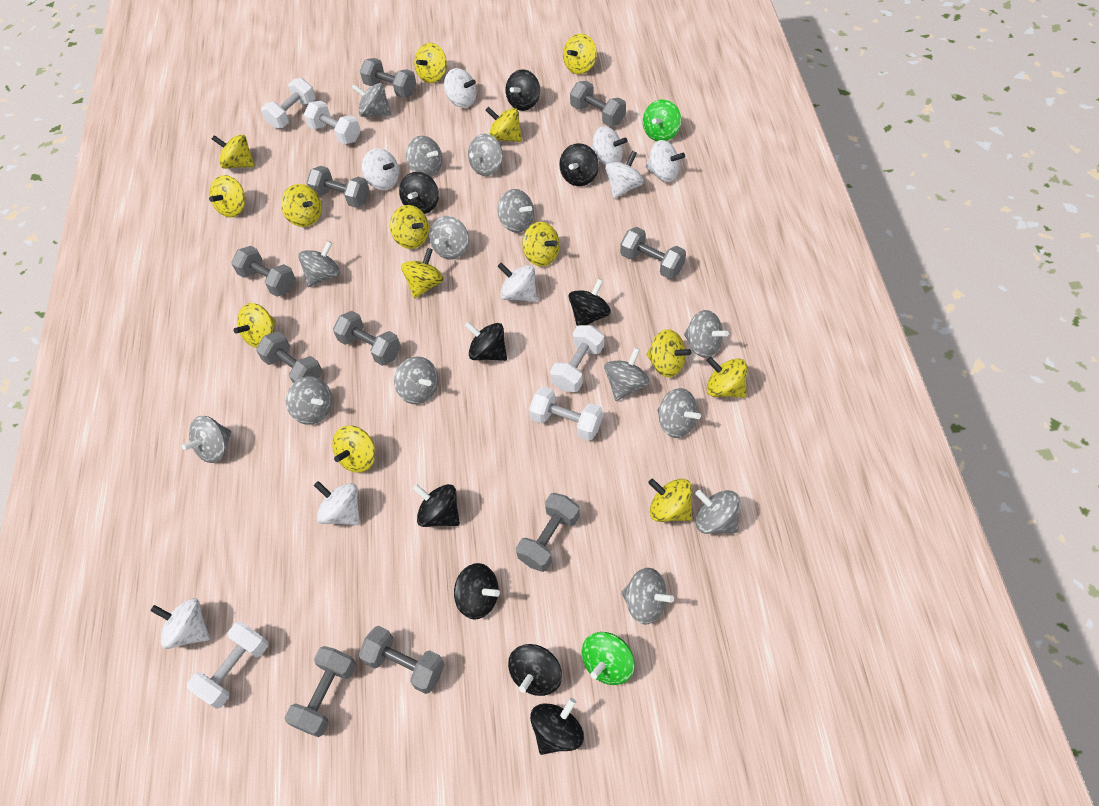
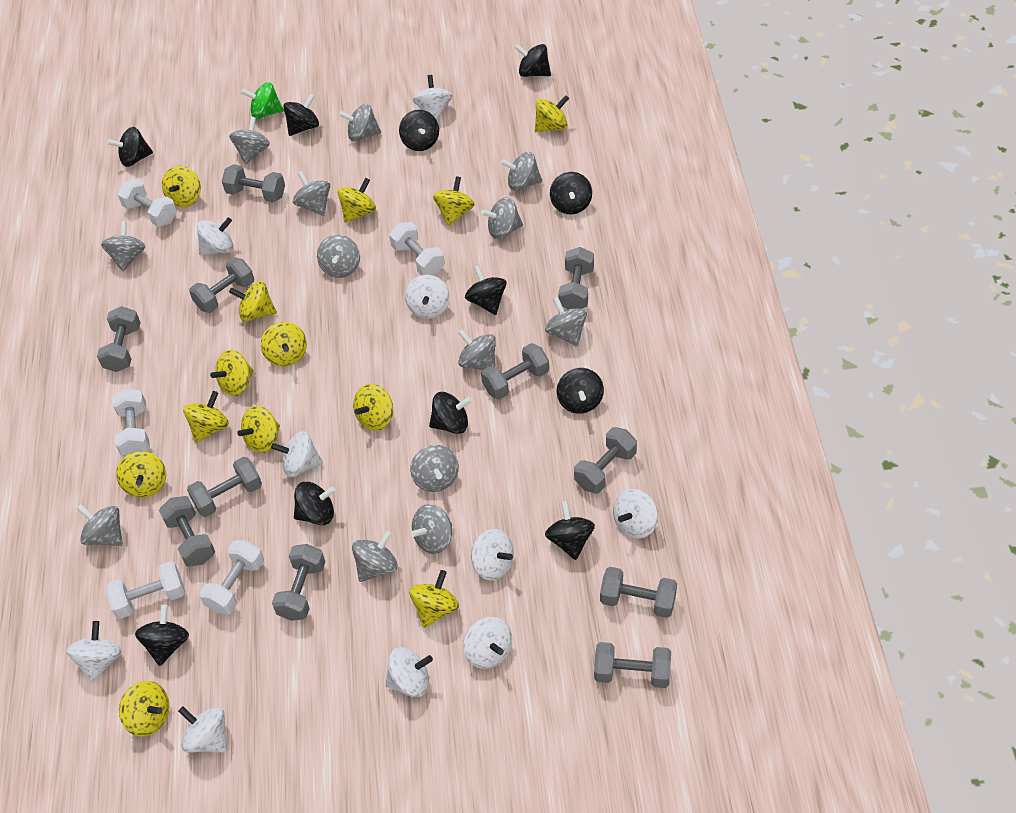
black spinning top: [399,172,439,214] [413,484,460,527] [454,563,500,620] [465,322,507,361] [505,69,540,111] [508,644,562,696] [530,698,584,755] [559,143,599,186] [569,279,611,326] = 9 -> [107,127,153,167] [135,605,189,666] [283,94,319,136] [294,482,336,525] [399,110,439,151] [429,392,472,434] [465,265,507,315] [515,44,551,77] [545,501,595,560] [550,172,592,214] [557,368,604,414] = 11
green spinning top: [582,632,634,685] [643,99,681,141] = 2 -> [241,82,284,119] = 1
grey dumbbell: [231,246,296,297] [256,331,322,383] [285,646,356,737] [306,166,370,208] [333,311,401,366] [359,626,445,694] [360,58,417,98] [516,493,580,572] [570,81,626,127] [620,227,686,279] = 10 -> [97,306,141,372] [159,496,215,567] [187,457,262,517] [189,257,254,313] [222,164,285,203] [272,544,325,621] [481,343,549,400] [558,247,594,309] [574,427,637,493] [594,642,671,688] [600,567,677,618] = 11
grey spinning top: [182,416,232,463] [286,376,332,425] [298,241,340,287] [351,83,391,117] [394,356,438,404] [406,136,442,177] [429,216,469,259] [468,134,503,176] [498,189,534,233] [604,348,650,401] [621,568,674,625] [657,388,701,438] [684,310,729,358] [695,490,740,534] = 14 -> [77,504,123,546] [101,221,145,271] [229,117,270,164] [293,171,330,216] [317,235,360,278] [339,104,381,142] [352,531,398,582] [410,445,459,492] [410,504,452,554] [458,329,496,370] [481,197,523,239] [501,152,542,191] [545,297,587,347] = 13
white spinning top: [150,598,210,649] [314,481,360,525] [362,148,399,190] [444,68,477,108] [497,263,537,302] [591,126,628,165] [605,151,644,198] [645,140,685,182] = 8 -> [66,621,121,683] [178,706,227,753] [197,217,233,255] [271,431,323,477] [385,647,433,697] [405,275,450,319] [413,75,452,120] [463,617,512,669] [471,529,514,580] [613,489,658,539] = 10
yellow spinning top: [209,175,245,217] [212,134,255,169] [233,303,276,348] [281,184,322,227] [332,425,376,473] [390,205,429,249] [401,248,444,299] [414,43,447,83] [486,106,522,142] [522,222,560,267] [563,34,597,74] [646,329,691,377] [648,479,692,522] [706,357,747,398] = 14 -> [116,451,166,498] [119,681,169,736] [162,166,201,207] [183,391,229,443] [210,350,254,396] [229,281,277,322] [237,406,280,453] [261,322,307,367] [338,178,376,223] [353,384,393,431] [409,570,459,628] [433,176,475,226] [535,95,569,133] = 13

